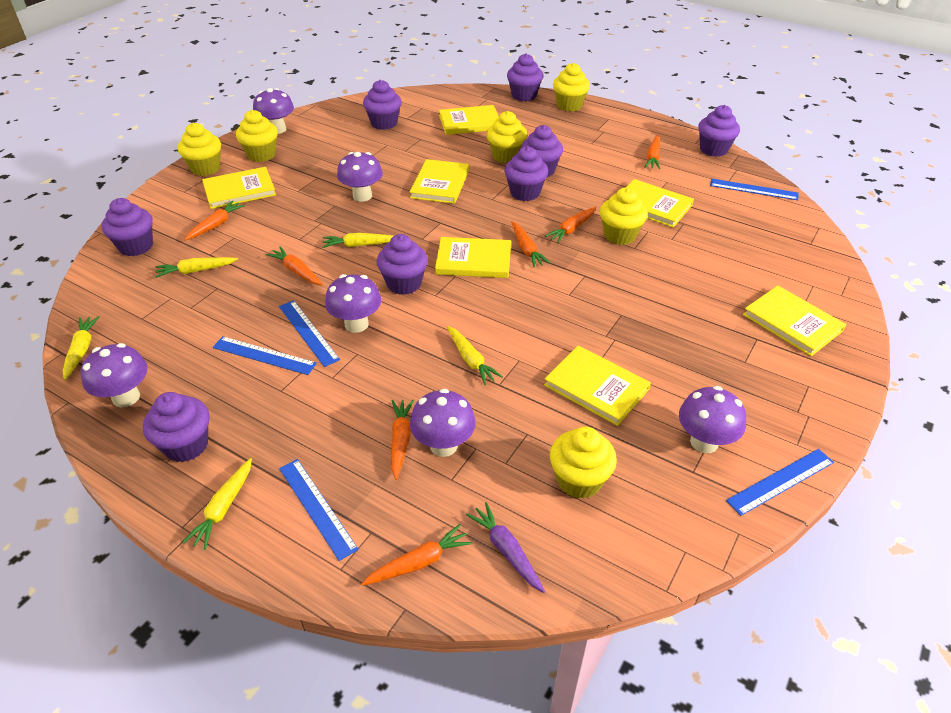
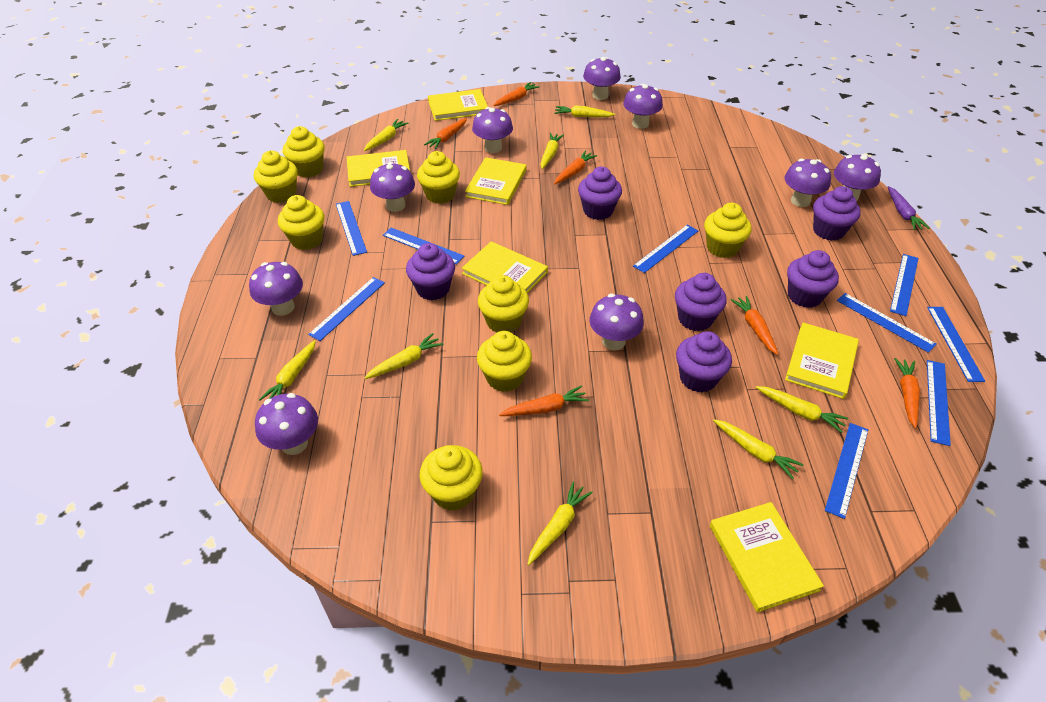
blue ruler: [213,336,317,375] [279,300,340,367] [279,459,359,561] [710,179,799,200] [726,449,834,516] = 5 -> [308,277,385,341] [336,201,367,256] [383,228,464,265] [633,225,699,273] [825,423,868,519] [837,293,936,353] [890,254,919,316] [927,307,985,382] [927,360,951,446] = 9
orange carrot: [184,200,245,241] [266,246,323,285] [361,524,472,586] [391,400,414,480] [511,221,550,267] [545,207,596,243] [644,135,660,169] = 7 -> [424,118,467,149] [493,82,540,106] [499,385,589,416] [554,150,598,184] [730,296,779,355] [894,358,920,429] = 6
purple cupcake: [102,198,153,256] [143,392,209,462] [363,80,402,130] [377,234,428,295] [504,146,548,201] [507,53,543,101] [521,125,563,178] [698,105,740,157] = 8 -> [406,243,455,300] [578,167,622,220] [675,273,727,331] [676,331,732,392] [787,250,839,308] [813,186,861,241] = 6
purple mushroom: [81,343,148,407] [253,88,294,134] [325,274,381,333] [337,152,383,202] [410,389,476,457] [679,386,746,453] = 6 -> [249,262,303,316] [255,393,318,455] [370,162,415,212] [472,107,513,153] [583,57,621,100] [589,294,644,350] [623,84,663,129] [784,159,831,207] [834,154,881,201] = 9
yellow book: [202,167,276,209] [410,159,469,204] [435,237,511,278] [439,105,499,135] [544,345,651,426] [627,179,694,228] [743,286,846,356] = 7 -> [347,150,410,187] [428,89,488,121] [462,241,548,293] [465,157,526,205] [710,502,824,612] [785,323,859,399] = 6
yellow carrot: [63,316,100,380] [155,257,238,278] [183,458,252,549] [322,233,393,248] [447,326,503,385] = 5 -> [259,340,316,400] [364,119,409,151] [364,333,444,379] [527,481,593,565] [540,133,564,169] [554,105,615,117] [713,419,804,479] [756,386,848,433] = 8
yellow cupcake: [178,123,221,176] [236,110,278,162] [486,111,528,163] [550,427,617,499] [553,63,590,112] [600,187,648,245] = 6 -> [254,150,298,203] [278,195,325,250] [283,126,325,178] [417,151,460,204] [419,445,483,511] [477,331,532,392] [478,275,529,333] [704,203,751,258] = 8

